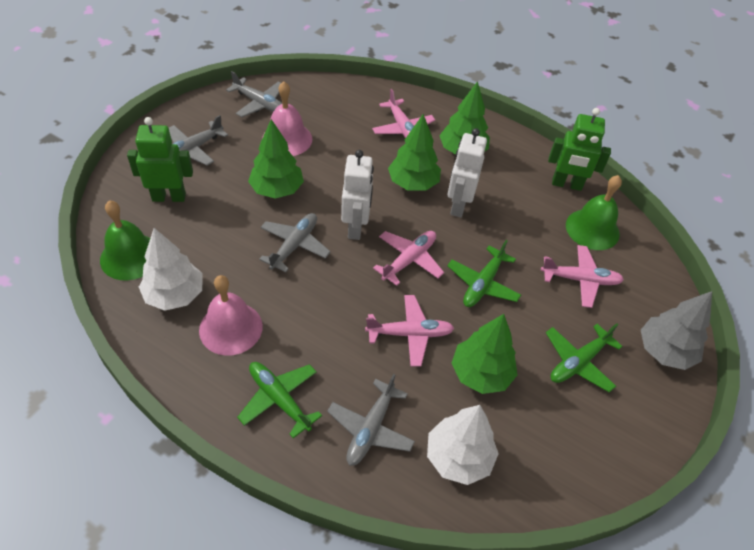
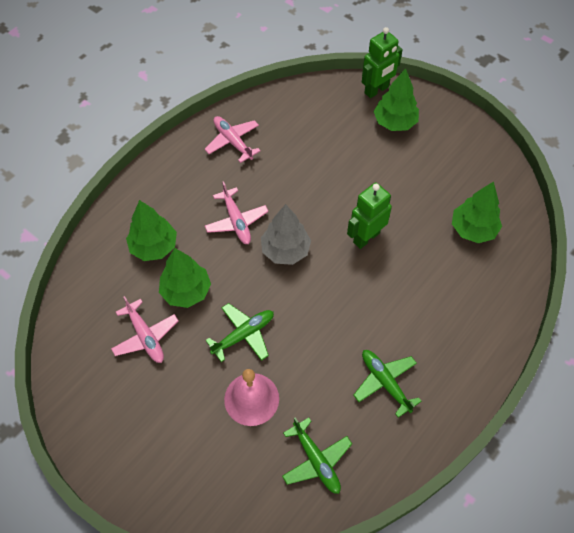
green bell: [100,200,150,281] [566,175,622,250] = 2 -> none = 0
grey plane: [169,115,228,166] [226,71,282,117] [259,213,331,273] [327,374,415,466] = 4 -> none = 0
pink bell: [199,275,263,356] [262,81,312,156] = 2 -> [224,369,279,426] = 1
pink plane: [365,295,454,367] [372,89,435,138] [373,231,444,286] [541,245,624,308] = 4 -> [111,296,179,363] [205,116,261,163] [205,181,268,244] = 3
white robot: [341,150,374,240] [448,128,487,217] = 2 -> none = 0
white tree: [139,228,202,311] [427,405,499,485] = 2 -> none = 0

